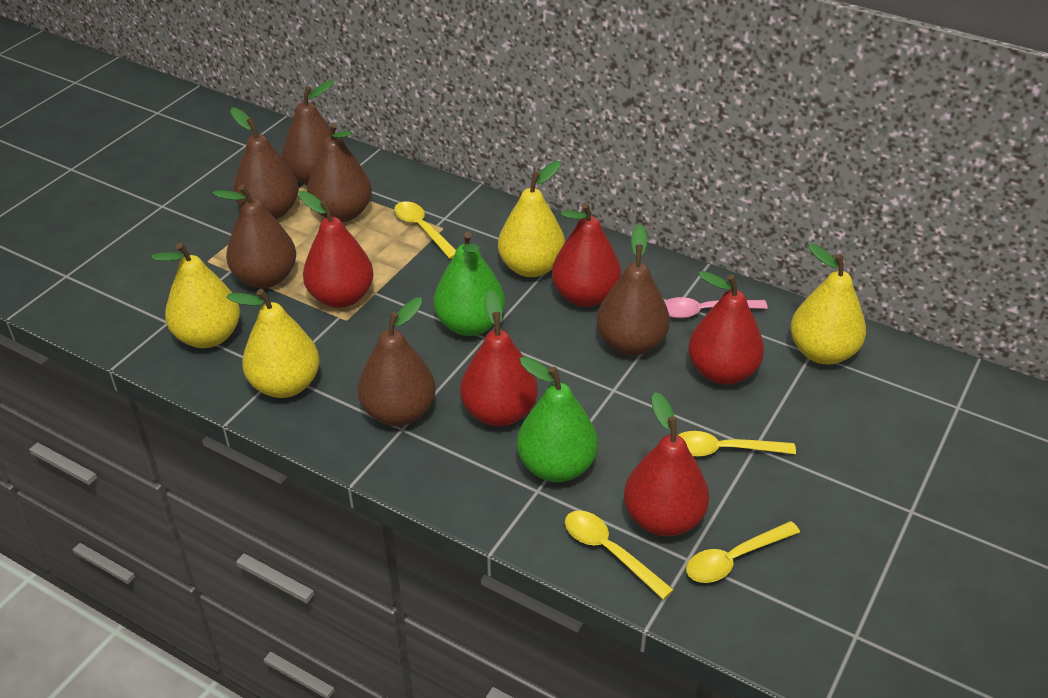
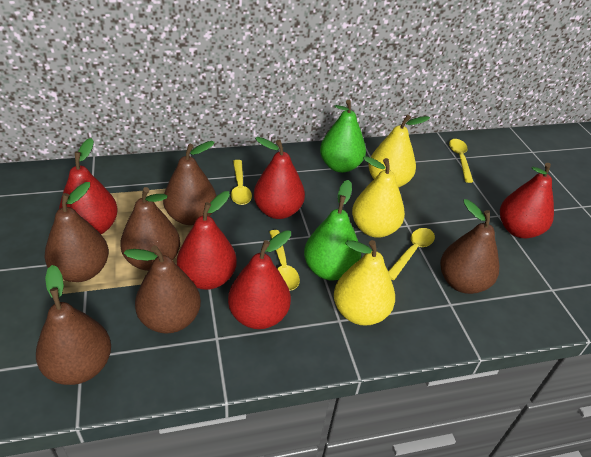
pink spoon: [664,297,768,318] = 1 -> none = 0
yellow pear: [151,243,240,348] [226,289,320,398] [498,161,565,277] [790,244,866,364] = 4 -> [334,240,395,326] [352,156,405,238] [368,115,430,188] = 3

